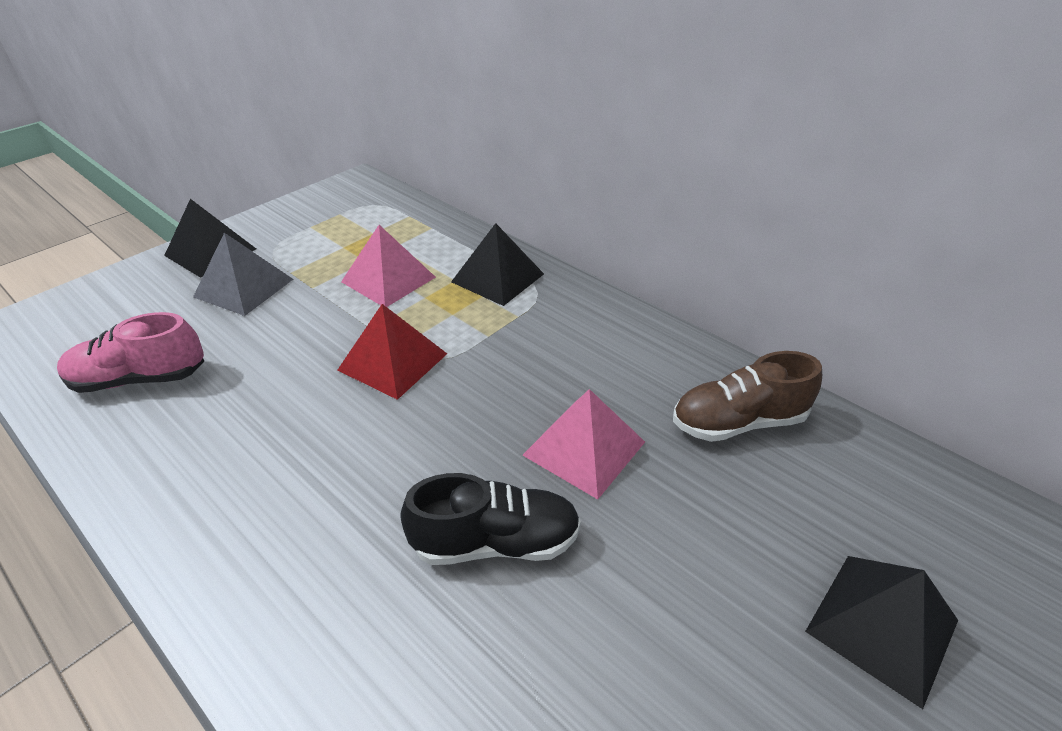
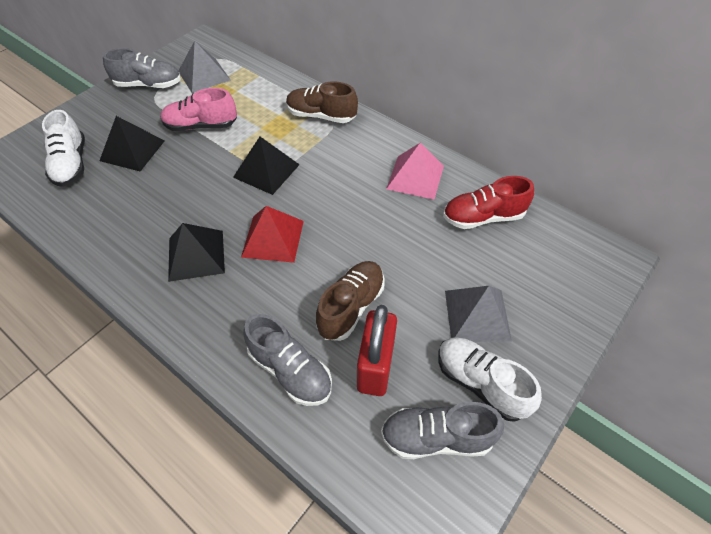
black shoe: [400,473,581,565] = 1 -> none = 0
brown shoe: [673,351,822,442] = 1 -> [286,81,358,123] [316,261,385,341] = 2
grey pyramid: [193,233,293,316] = 1 -> [178,40,231,93] [445,286,512,342] = 2
grey shoe: none = 0 -> [103,48,181,89] [243,314,332,406] [381,402,504,459] = 3
pink pyramid: [341,225,436,307] [523,389,645,499] = 2 -> [386,143,444,199] = 1
red padlock: none = 0 -> [357,305,397,396] = 1
red shoe: none = 0 -> [443,176,534,229] = 1
white shoe: none = 0 -> [42,110,85,187] [438,337,542,422] = 2

